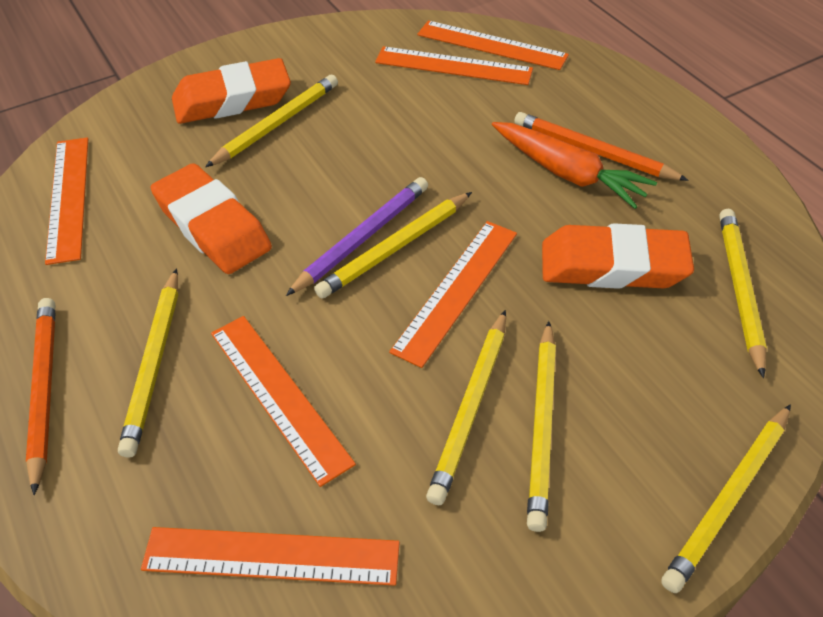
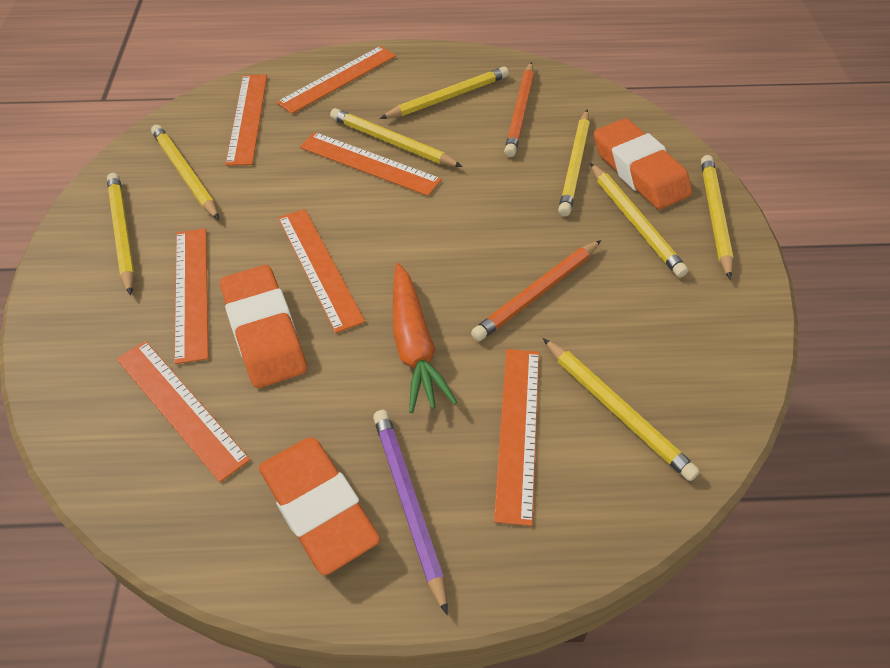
orange ruler: [45,137,88,265] [141,527,400,586] [211,316,356,487] [375,46,533,85] [389,221,517,368] [417,21,569,70] = 6 -> [117,341,250,482] [174,228,209,364] [225,75,267,166] [277,46,396,114] [278,209,365,333] [300,132,442,196] [494,349,539,526] = 7
yellow pencil: [118,268,178,458] [205,75,338,167] [314,192,472,299] [426,310,506,505] [527,321,556,532] [661,404,791,593] [719,209,767,378] = 7 -> [107,173,135,295] [151,125,219,220] [330,108,463,167] [380,67,509,119] [543,338,700,481] [558,110,590,216] [590,163,688,278] [701,155,733,279] = 8

